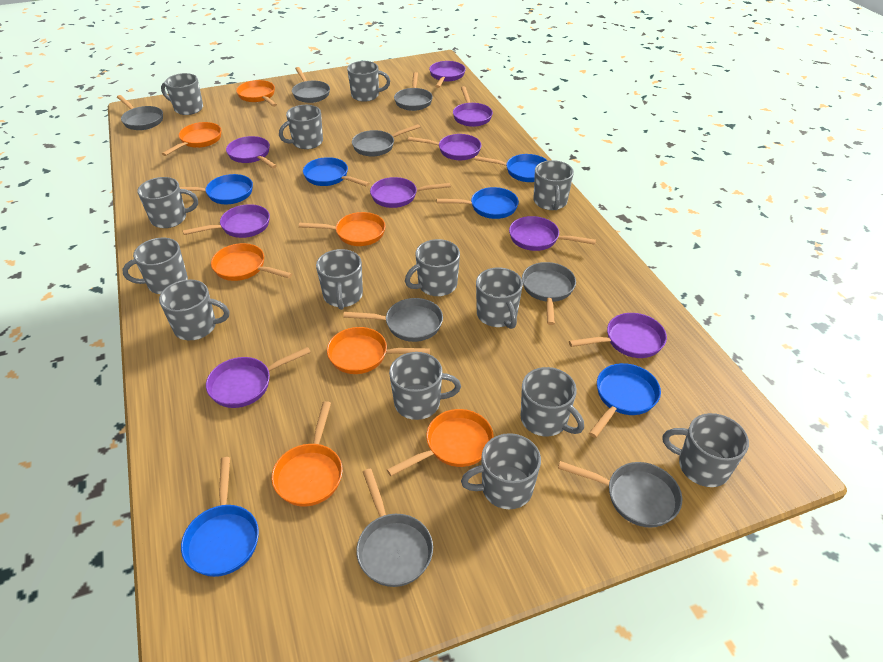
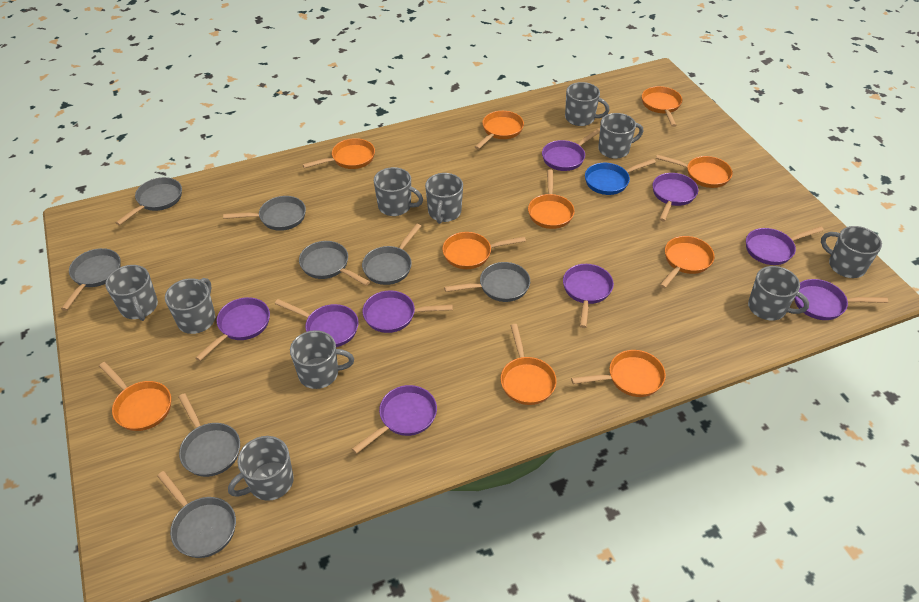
blue pan: [180,174,253,204] [181,457,259,577] [303,157,370,187] [437,187,519,219] [474,154,548,182] [589,363,661,438] = 6 -> [585,159,656,195] = 1
grey mug: [123,238,188,294] [137,177,198,228] [159,279,229,340] [161,73,203,115] [279,105,323,149] [316,249,363,310] [347,61,390,102] [389,352,461,420] [405,239,460,296] [461,433,541,509] [476,267,523,329] [521,367,584,436] [533,160,574,210] [663,413,749,487] = 14 -> [105,265,158,321] [165,278,215,334] [228,436,294,501] [290,330,354,389] [374,167,423,216] [425,173,463,224] [565,82,609,126] [598,113,643,159] [748,266,809,321] [821,226,882,278] = 10
orange pan: [162,122,222,156] [211,243,292,281] [236,80,277,107] [272,401,343,507] [299,212,386,246] [327,327,430,374] [387,409,494,476] = 7 -> [99,362,171,431] [302,138,375,169] [442,232,526,269] [475,111,524,149] [500,324,557,405] [528,170,575,229] [571,350,666,397] [642,86,682,127] [656,155,733,188] [660,236,715,288] = 10

